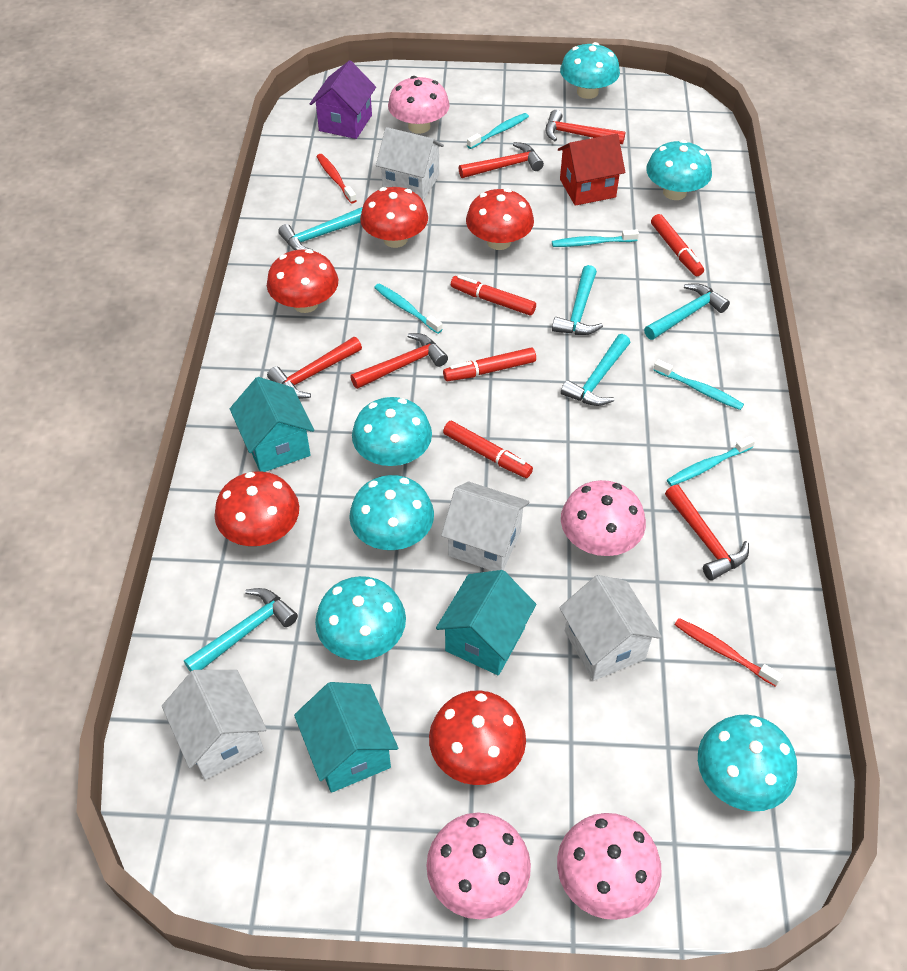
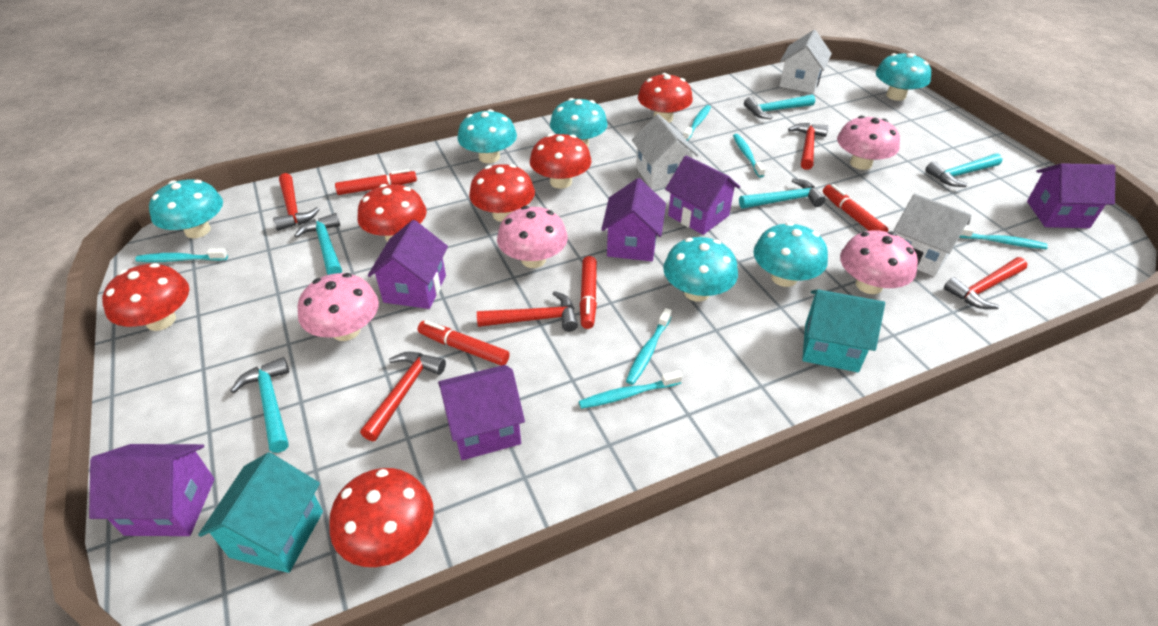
purple house: [310,60,376,139] = 1 -> [89,444,215,536] [368,220,448,309] [438,365,525,460] [601,178,666,261] [665,156,740,235] [1027,163,1115,228] = 6
red house: [558,134,625,206] = 1 -> none = 0
red mushroom: [214,471,299,546] [267,249,338,313] [360,187,428,248] [429,690,526,785] [466,189,534,250] = 5 -> [102,263,189,331] [329,468,434,567] [358,184,427,242] [469,164,535,222] [530,134,592,189] [638,73,693,123] = 6
red toothbrush: [316,154,357,204] [675,618,783,687] = 2 -> none = 0
turquoise house: [230,377,314,472] [294,682,398,793] [436,570,536,675] = 3 -> [198,452,323,573] [802,289,885,372] = 2
turquoise toothbrush: [374,284,443,334] [467,113,529,149] [552,229,639,247] [654,359,744,410] [667,436,755,486] = 5 -> [135,248,228,262] [579,371,682,409] [626,308,672,385] [683,105,711,141] [733,134,766,178] [959,226,1048,249] = 6
white house: [162,670,267,780] [376,127,444,201] [441,481,530,571] [559,575,662,681] = 4 -> [632,114,699,189] [780,30,832,93] [893,193,971,276] = 3

